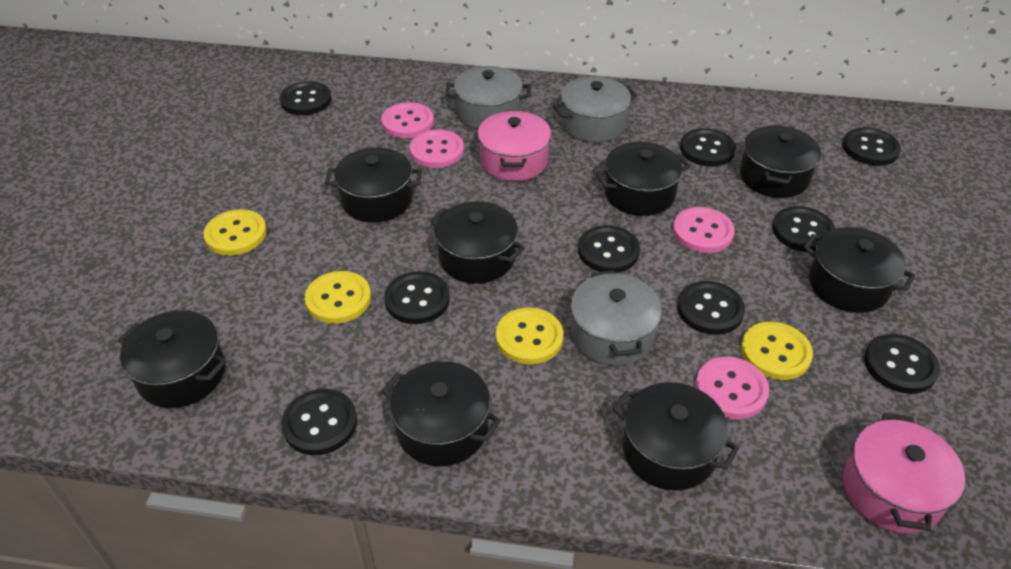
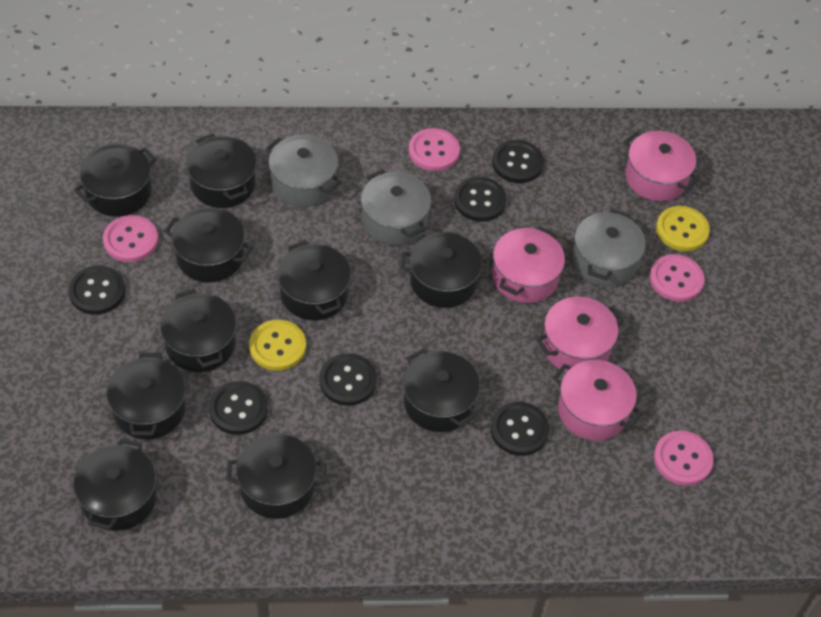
black button: [280,81,332,115] [281,389,357,455] [384,271,450,324] [578,225,640,273] [677,281,745,335] [680,128,736,167] [772,206,836,252] [843,128,901,166] [864,334,940,394] = 9 -> [68,266,126,315] [209,381,268,435] [319,353,377,406] [454,177,507,222] [491,402,549,456] [492,140,544,183] = 6
black pot: [118,310,227,408] [325,147,422,222] [382,361,501,466] [430,201,525,284] [596,142,690,216] [613,382,739,491] [740,125,821,198] [803,227,915,313] = 8 -> [74,144,157,217] [74,439,157,531] [107,353,186,439] [160,289,236,372] [164,207,253,283] [186,134,257,208] [226,434,326,519] [277,240,351,321] [400,232,490,308] [403,348,480,432] = 10
pink pot: [478,110,551,181] [843,413,965,534] = 2 -> [492,226,565,303] [536,297,624,372] [553,360,643,441] [624,131,700,201] = 4
yellow button: [204,209,267,256] [305,271,371,324] [496,308,563,364] [741,322,813,380] = 4 -> [249,320,306,371] [656,206,710,251] = 2

